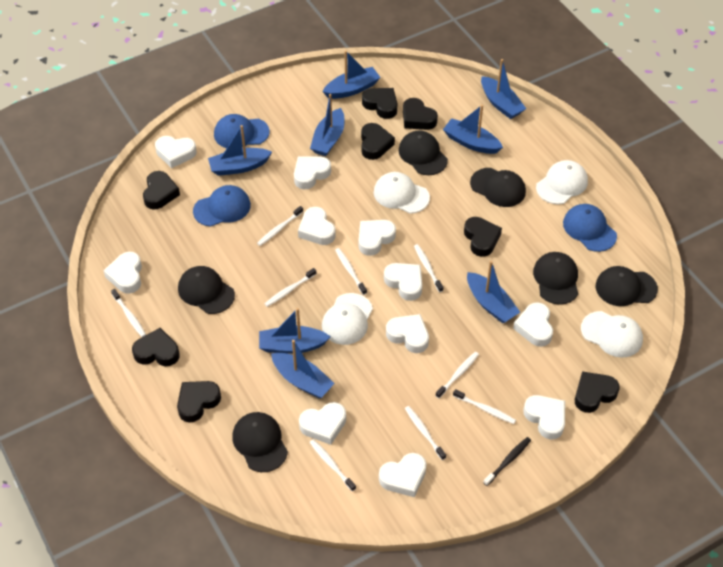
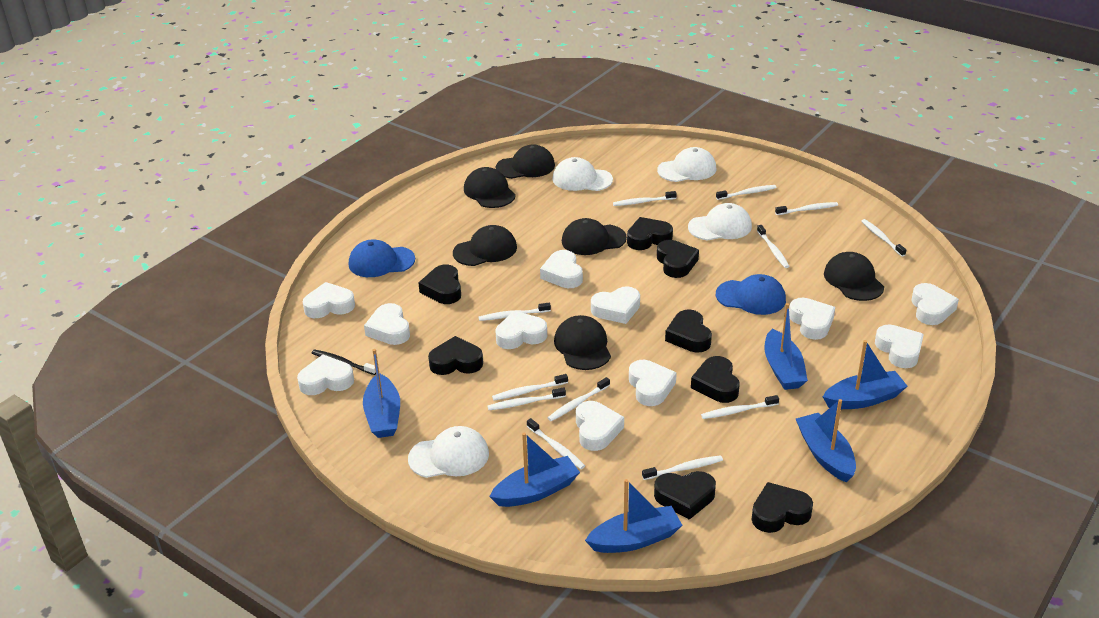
blue boat: [208,125,272,176] [259,308,331,354] [271,340,335,398] [310,94,344,156] [323,50,381,99] [443,105,503,154] [467,261,520,323] [481,59,526,119] = 8 -> [363,349,400,438] [489,432,580,507] [585,479,682,553] [765,303,808,390] [796,399,856,482] [823,340,908,409] = 6
blue cap: [193,185,251,227] [214,114,270,148] [563,204,617,252] = 3 -> [349,239,415,277] [716,274,786,315] = 2
white toothbrush: [111,289,146,337] [257,206,303,246] [264,268,316,307] [309,439,356,491] [335,248,367,295] [405,406,446,460] [414,244,444,292] [435,352,479,398] [453,389,516,424] = 9 -> [479,303,551,321] [488,387,566,410] [492,374,568,401] [527,418,585,469] [548,377,610,421] [613,191,677,206] [642,455,723,480] [701,395,779,419] [716,185,777,200] [757,225,790,268] [775,202,838,215] [861,219,906,257] = 12

